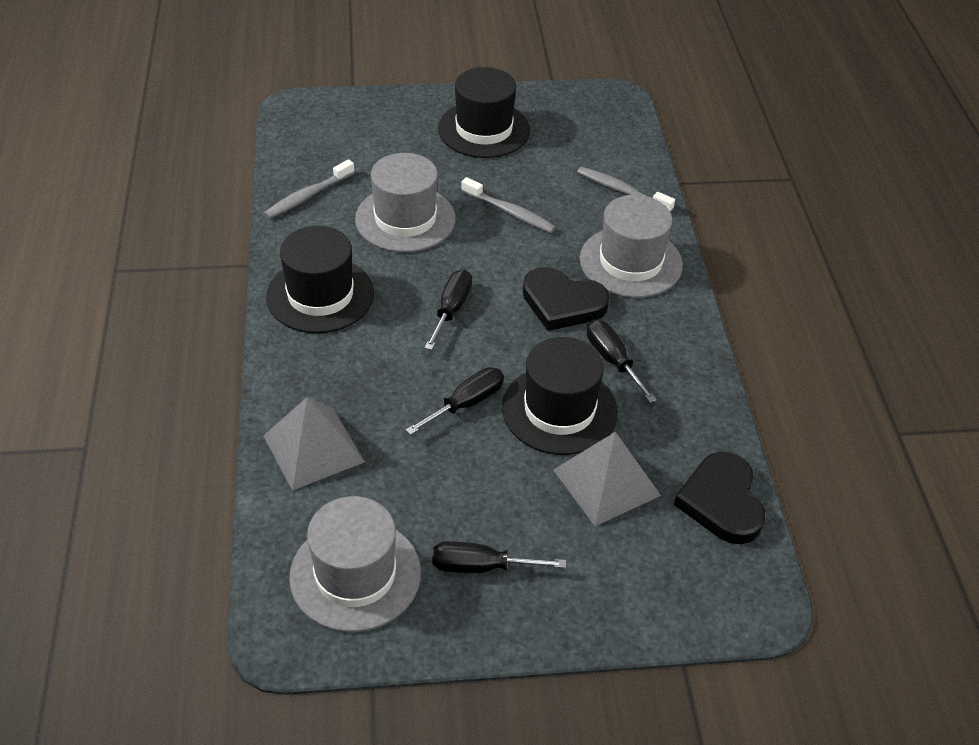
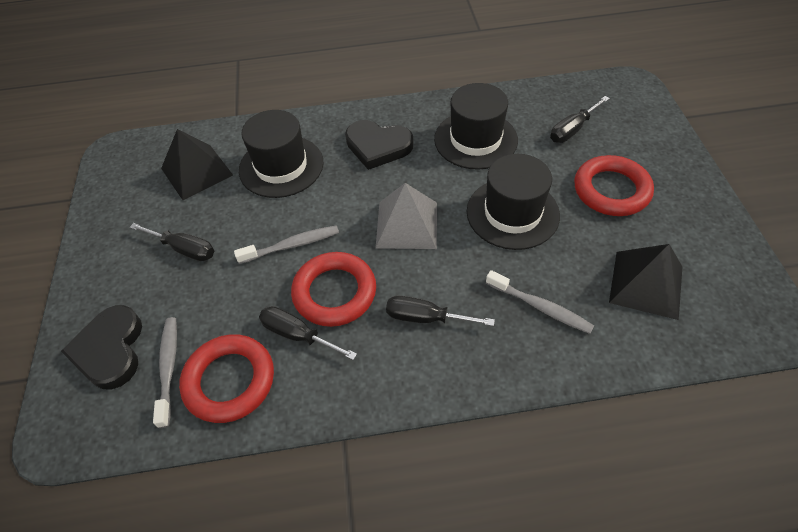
black pyramid: none = 0 -> [161,129,233,200] [609,244,682,320] = 2
grey hat: [289,496,421,632] [355,153,455,252] [580,195,683,298] = 3 -> none = 0
grey pyramid: [263,397,365,491] [553,432,661,526] = 2 -> [376,183,437,249] = 1
red ring: none = 0 -> [179,334,274,423] [291,252,376,327] [574,155,654,216] = 3

